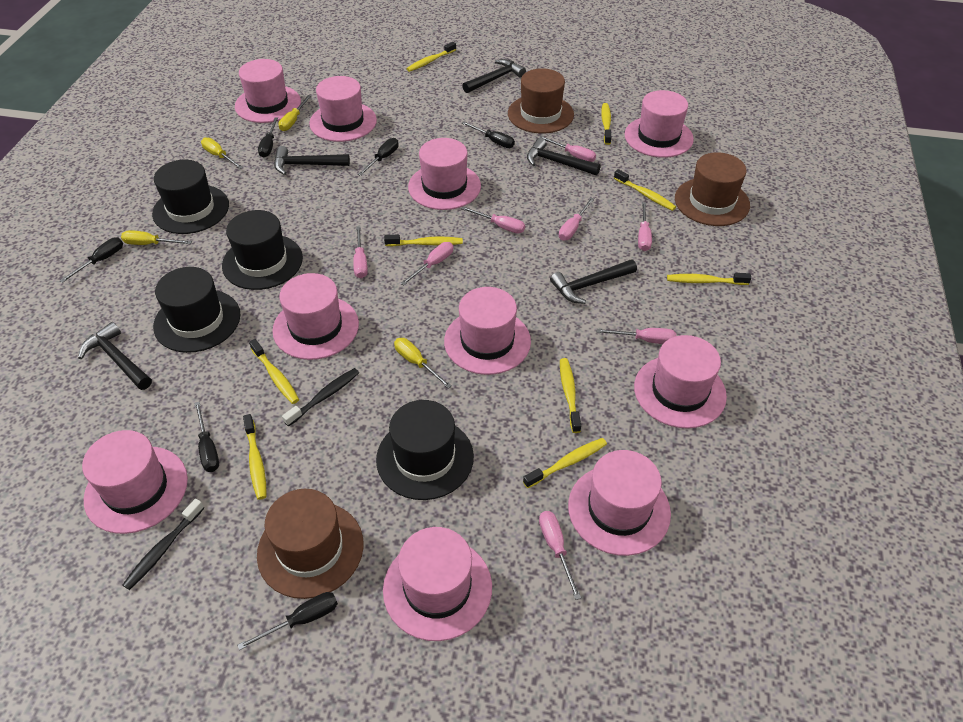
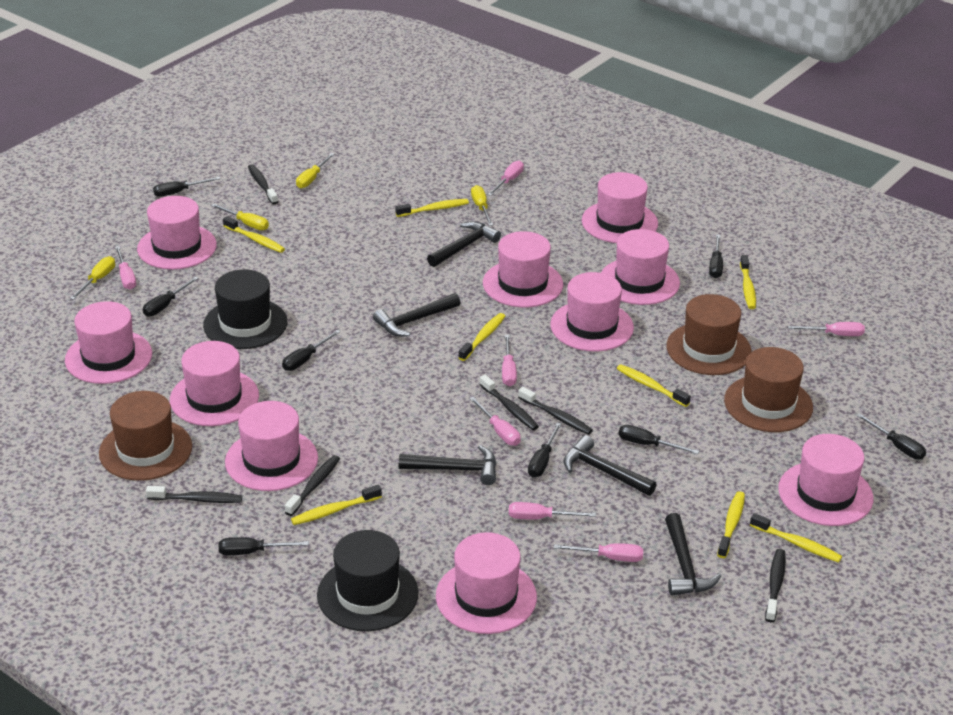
black hat: [152,160,229,234] [153,267,240,353] [222,210,303,290] [376,400,474,500] = 4 -> [203,270,287,349] [317,530,419,631] = 2
black screwdriver: [60,237,123,283] [194,402,219,472] [237,592,338,650] [258,117,278,158] [358,138,399,176] [462,122,515,148] = 6 -> [143,276,199,317] [153,177,221,197] [219,537,309,555] [282,330,341,371] [528,422,562,478] [618,425,699,454] [709,235,723,278] [856,413,926,459] = 8
black toothbrush: [123,499,204,590] [282,368,359,426] = 2 -> [146,486,242,503] [248,164,278,204] [285,455,340,516] [479,375,539,430] [518,387,593,435] [765,549,786,622] = 6
pink screwdriver: [353,227,368,278] [400,242,453,285] [461,206,525,234] [539,136,596,162] [539,511,581,600] [559,198,594,241] [596,328,677,344] [638,202,652,251] = 8 -> [115,246,136,290] [469,397,521,446] [487,161,524,196] [502,335,517,386] [509,502,596,520] [554,543,643,562] [788,322,865,336] = 7
yellow toothbrush: [243,414,267,500] [249,339,299,404] [384,235,463,246] [407,42,456,72] [523,438,607,488] [560,358,581,433] [601,103,611,145] [614,169,676,211] [667,273,751,285] = 9 -> [223,216,285,253] [291,485,382,525] [395,199,469,217] [458,313,505,361] [617,364,691,407] [717,491,745,558] [740,255,756,309] [750,513,842,563] = 8

